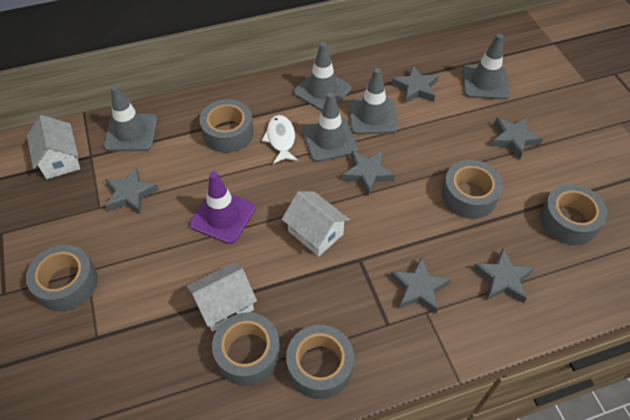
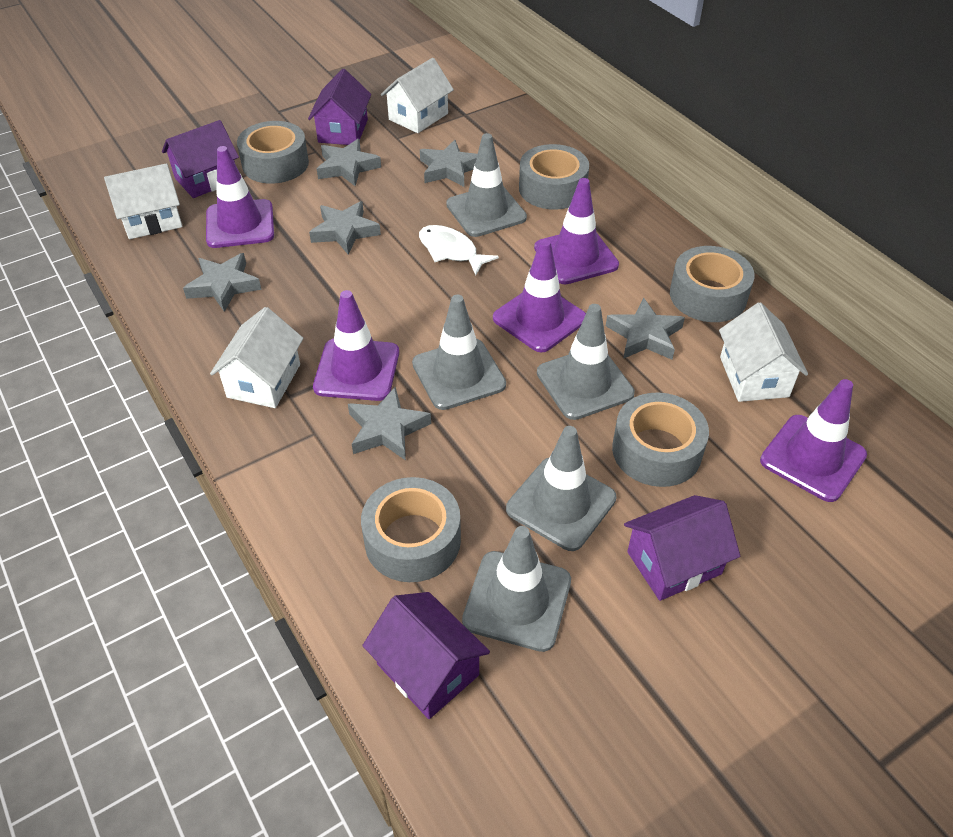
grey tape: [26,245,98,311] [200,99,254,153] [212,312,280,386] [286,325,354,399] [442,160,503,219] [540,184,607,245] = 6 -> [237,121,309,184] [361,477,461,582] [519,144,589,210] [612,393,709,487] [670,246,755,322] = 5
purple house: none = 0 -> [162,120,239,198] [308,69,371,145] [362,592,490,719] [624,495,740,601] = 4
purple traffic cone: [189,171,256,244] = 1 -> [206,146,274,248] [313,290,399,401] [493,239,586,353] [534,178,619,284] [760,379,867,502] = 5
white house: [27,115,80,179] [186,262,257,332] [282,191,350,257] = 3 -> [104,163,183,239] [210,307,303,408] [381,58,454,133] [719,302,808,402] = 4

